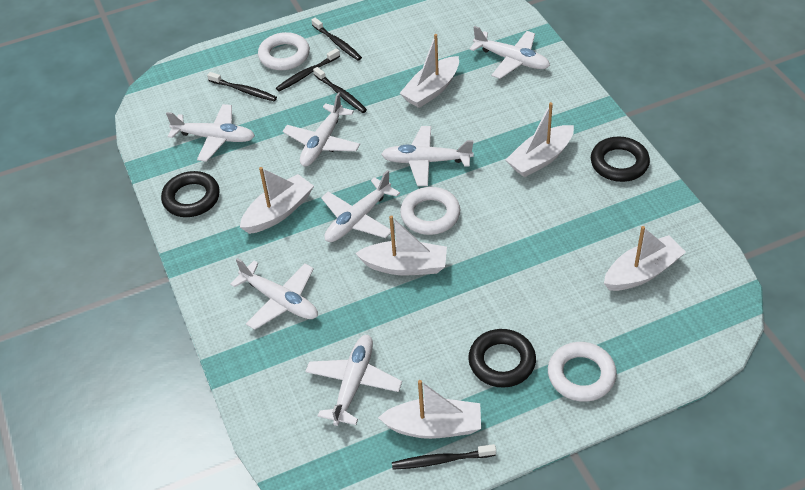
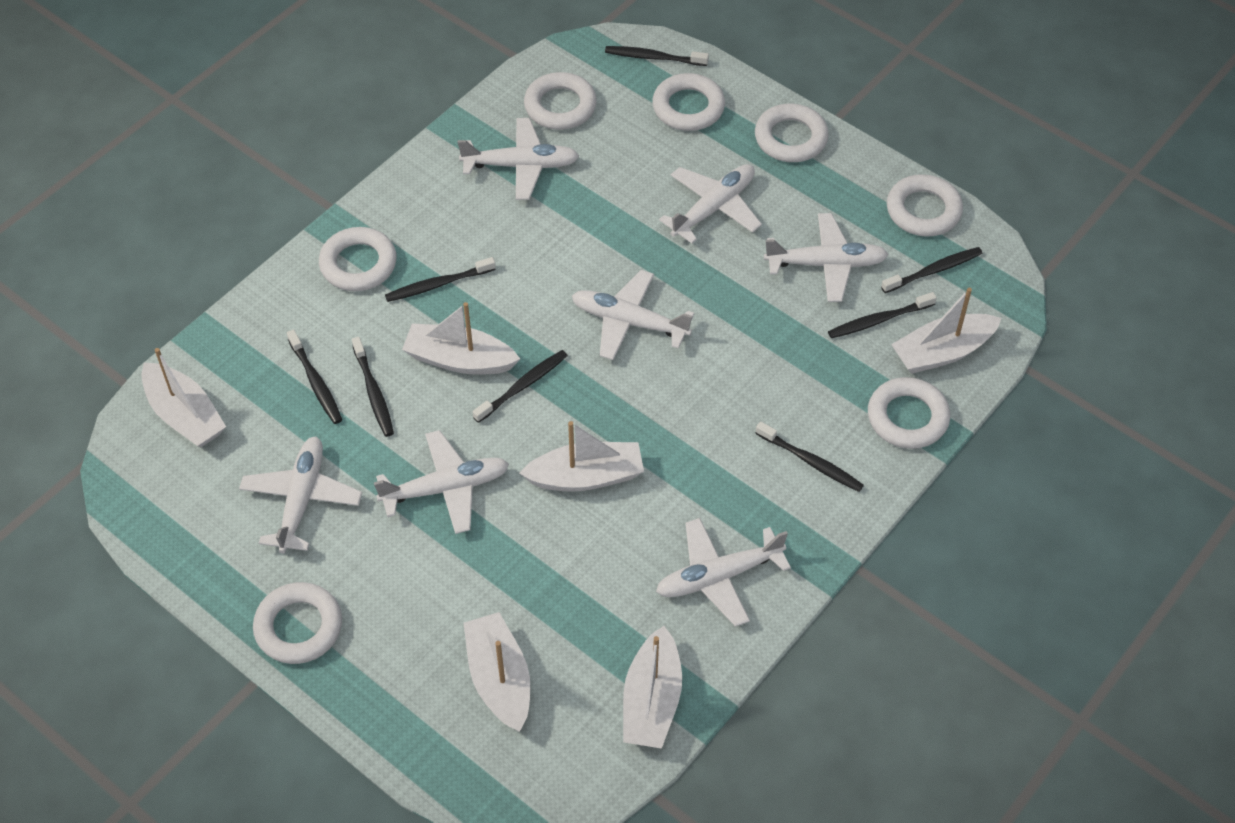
black ring: [161,171,220,217] [468,329,536,388] [591,137,650,182] = 3 -> none = 0
black toothbrush: [207,72,277,101] [276,48,340,91] [311,18,362,61] [313,67,367,113] [392,444,496,470] = 5 -> [287,329,342,424] [352,337,394,437] [385,257,496,302] [472,350,568,423] [605,46,709,66] [755,421,864,492] [828,292,937,338] [881,247,982,293] = 8
white ring: [258,32,310,70] [400,187,460,235] [548,342,617,402] = 3 -> [253,582,342,664] [319,227,397,291] [524,72,597,130] [652,73,725,131] [755,104,829,162] [868,377,950,449] [887,174,963,237] = 7

